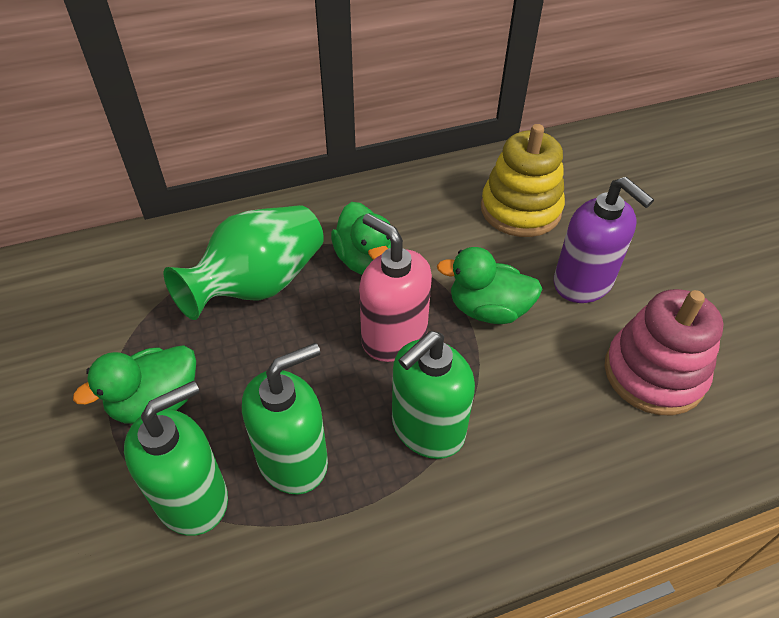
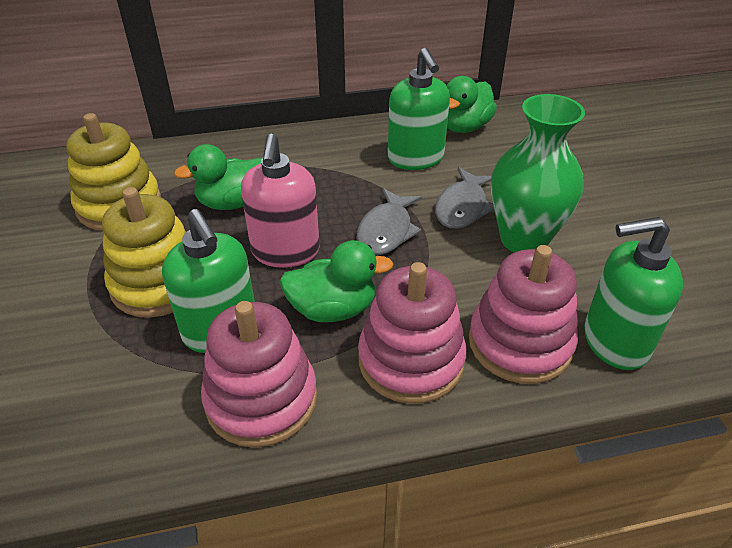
grey fish: none = 0 -> [356,188,422,255] [435,167,494,229] = 2
pink stacking toy: [605,289,723,415] = 1 -> [201,301,317,448] [358,262,467,404] [469,245,578,384] = 3
purple soap dispenser: [554,177,654,303] = 1 -> none = 0
yellow stacking toy: [481,124,565,237] = 1 -> [66,113,161,231] [102,187,186,318] = 2

